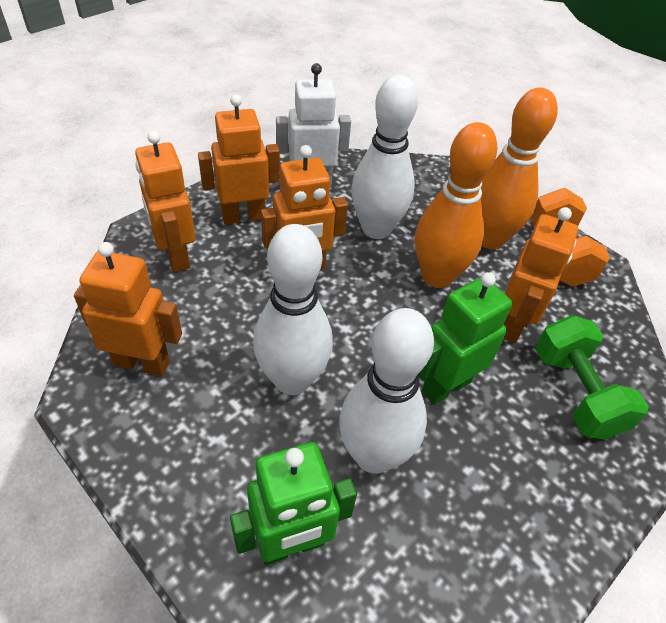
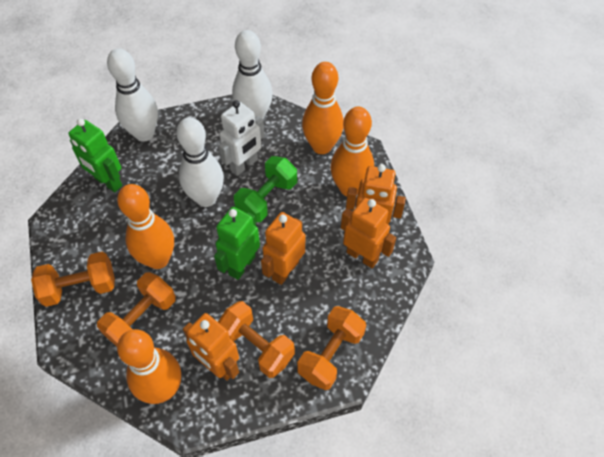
orange bowling pin: [415,122,497,288] [481,88,558,249] = 2 -> [117,184,174,269] [117,329,181,404] [302,62,344,154] [330,107,374,196] = 4
orange dumbbell: [531,188,610,287] = 1 -> [31,252,115,307] [97,272,176,346] [218,301,295,378] [297,306,366,390] = 4
orange robot: [74,242,182,376] [135,131,196,272] [198,94,280,225] [261,145,348,270] [504,207,578,343] = 5 -> [183,313,239,381] [261,212,305,285] [341,198,396,268] [346,164,406,224] = 4

